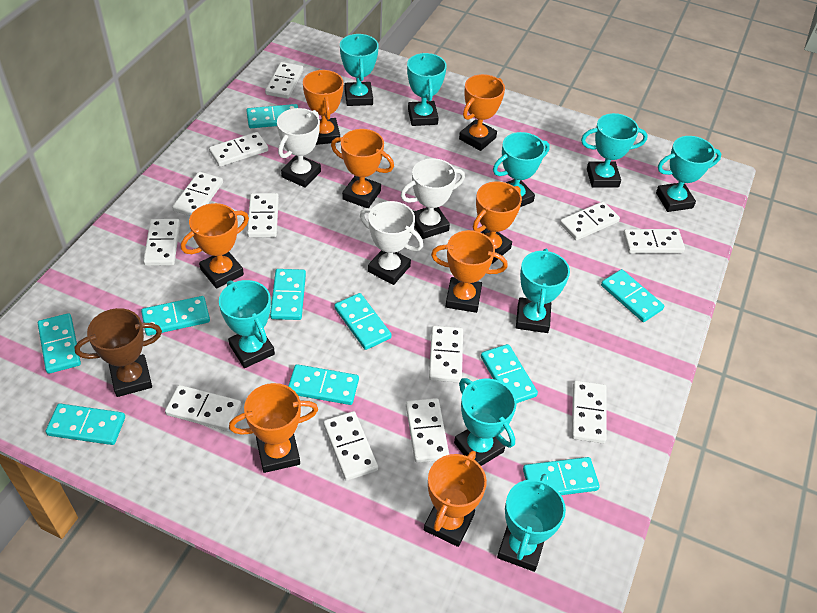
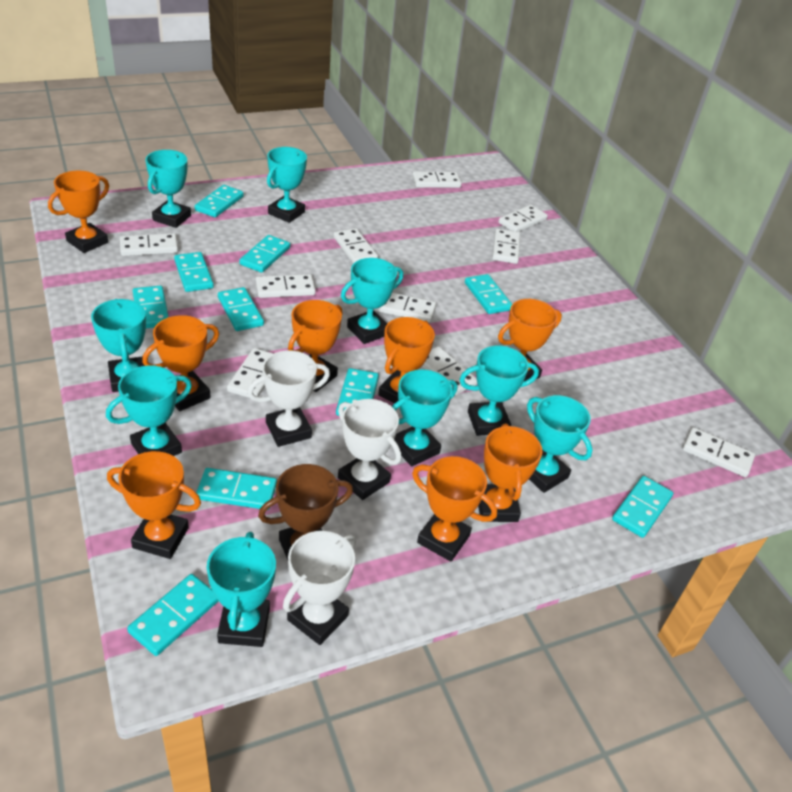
white domino: [143,219,180,266] [165,385,241,431] [172,172,223,216] [209,132,268,167] [247,193,279,238] [265,62,303,99] [323,411,378,481] [406,398,449,463] [429,326,463,383] [560,202,620,241] [572,380,607,443] [623,229,685,253] = 12 -> [120,233,178,256] [227,348,274,398] [256,274,316,298] [334,228,378,264] [375,293,436,323] [412,171,462,188] [422,346,477,395] [492,229,520,264] [499,205,548,232] [683,427,755,477] = 10

